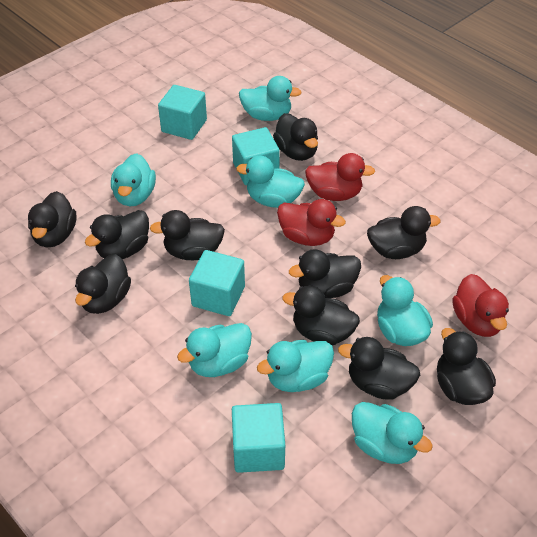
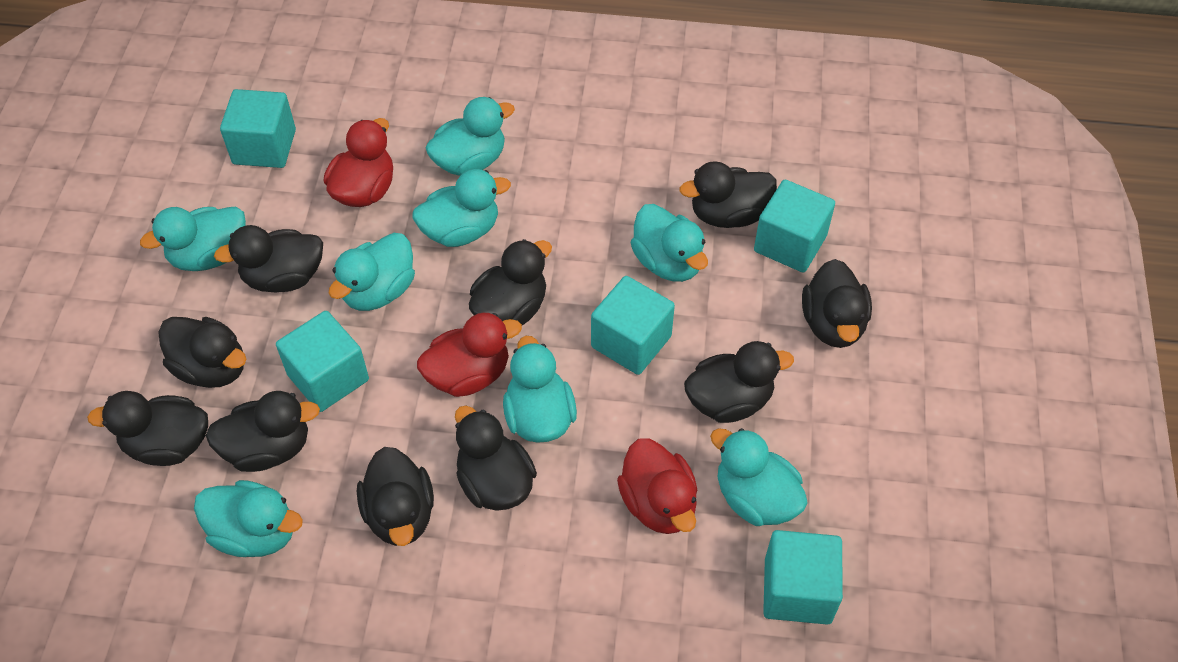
turquoise cube: [158,85,207,140] [189,250,245,316] [232,127,280,185] [232,403,285,473] = 4 -> [220,89,296,168] [276,311,369,412] [591,276,675,375] [754,180,835,273] [763,530,843,625] = 5
turquoise duck: [111,153,156,206] [177,323,252,377] [236,156,305,208] [239,76,302,121] [257,340,334,392] [352,402,433,464] [377,275,433,346] = 7 -> [140,207,246,271] [194,480,303,557] [328,233,415,311] [412,169,511,247] [425,97,515,176] [503,336,577,443] [631,204,708,282] [710,428,808,526] = 8

